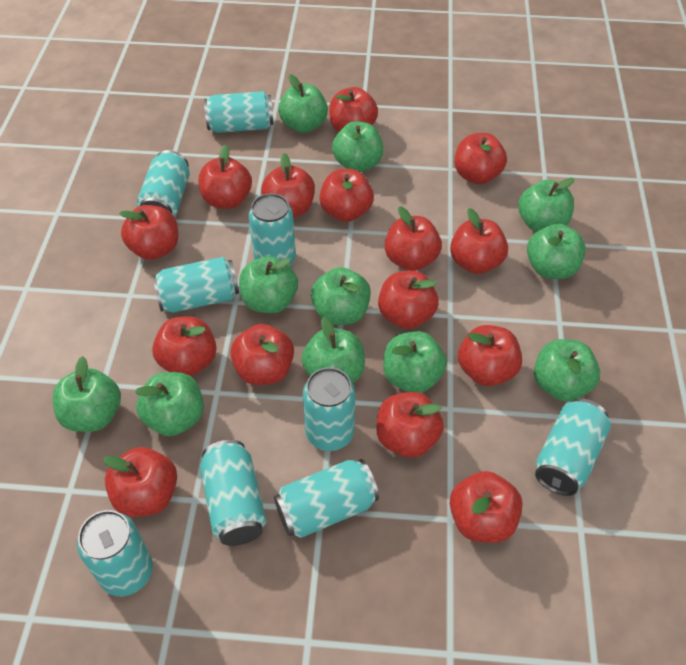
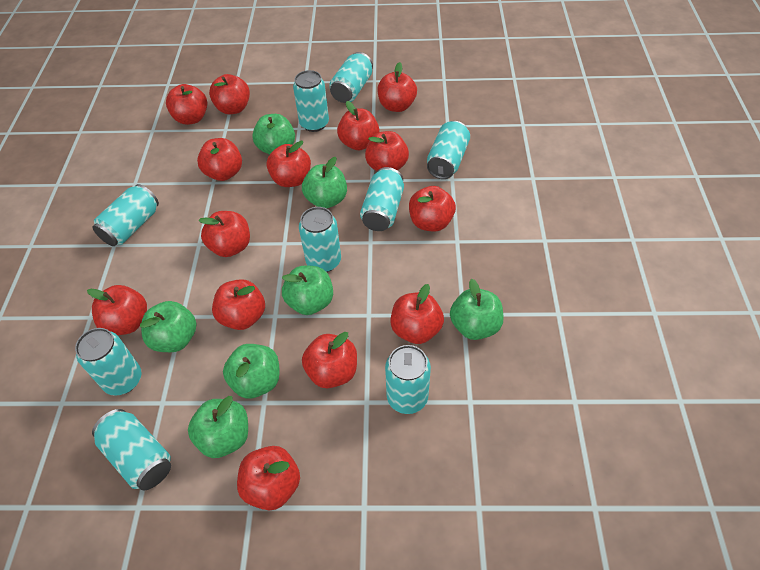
green apple: [53,356,121,432] [135,372,204,436] [239,256,298,313] [279,74,328,133] [302,317,365,383] [311,267,371,325] [332,121,383,172] [383,331,447,393] [518,178,574,232] [527,224,586,279] [534,339,600,401] = 11 -> [140,301,196,352] [188,396,248,458] [223,344,280,399] [252,114,295,154] [282,266,333,315] [302,157,347,208] [450,279,503,340] = 7
red apple: [103,447,177,517] [119,205,178,260] [152,316,217,376] [199,145,252,209] [230,324,294,385] [261,153,315,217] [319,169,374,222] [329,87,378,132] [376,392,444,458] [378,271,439,329] [385,206,442,271] [450,208,508,274] [450,471,523,543] [455,133,507,184] [458,325,522,386] = 15 -> [87,285,147,335] [166,84,207,125] [197,138,242,181] [199,211,250,257] [209,74,250,114] [212,279,265,330] [237,446,300,510] [267,141,311,187] [302,332,357,388] [337,101,379,150] [365,131,409,171] [377,62,417,112] [390,284,444,344] [409,186,456,232] = 14

